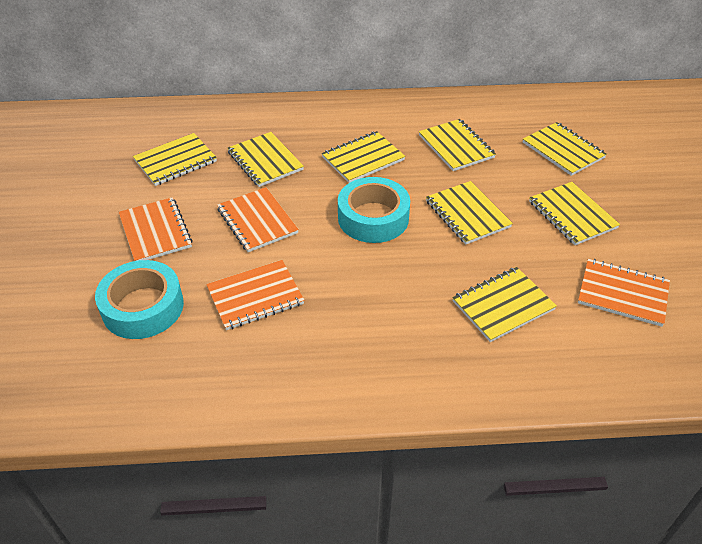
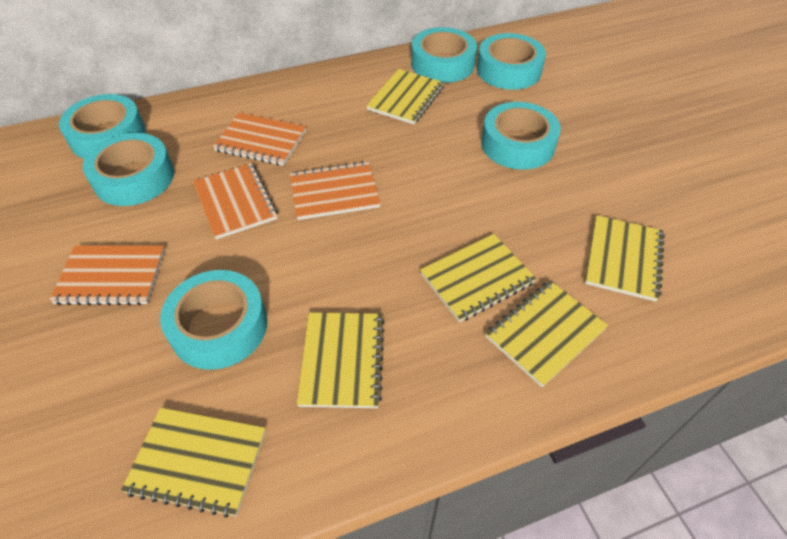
turquoise tape: [95,260,184,339] [338,177,410,243] = 2 -> [59,94,146,159] [83,133,174,206] [160,270,267,370] [411,27,477,83] [477,33,546,90] [481,102,561,170] = 6
yellow notebook: [133,133,217,186] [227,132,304,187] [321,131,406,183] [419,119,496,171] [426,181,513,245] [452,267,557,342] [523,122,607,176] [529,182,620,245] = 8 -> [121,408,266,518] [297,312,385,408] [366,69,444,124] [420,234,536,322] [485,280,608,387] [585,215,665,302] = 6

